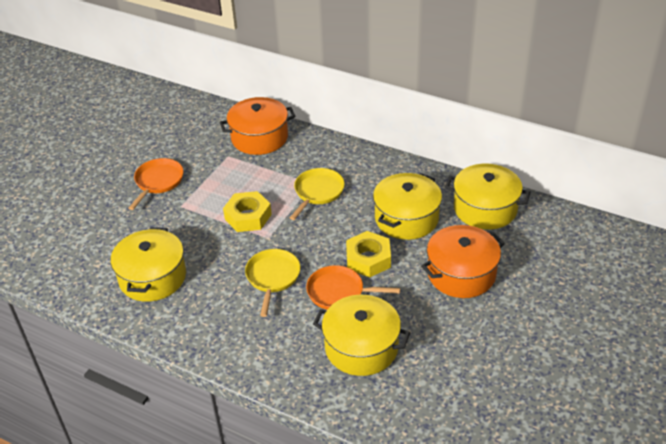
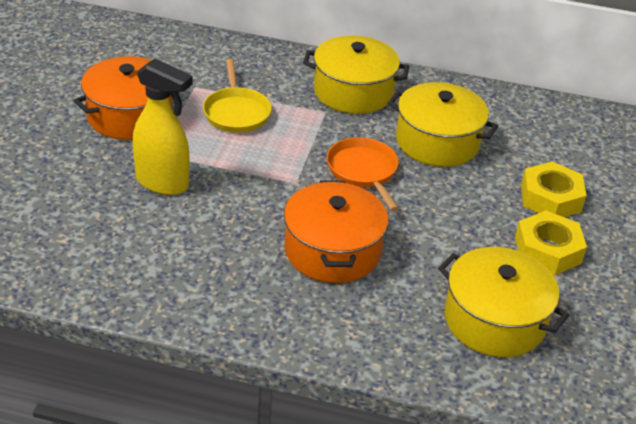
orange pan: [129,158,183,210] [306,265,400,310] = 2 -> [327,137,399,211] = 1
yellow pan: [245,249,300,317] [290,168,345,220] = 2 -> [203,59,272,133] = 1
yellow pot: [111,227,186,302] [313,295,410,376] [373,173,442,240] [445,164,531,230] = 4 -> [303,36,409,114] [388,82,498,167] [438,247,569,357] = 3
yellow spray bottle: none = 0 -> [133,58,193,195] = 1

